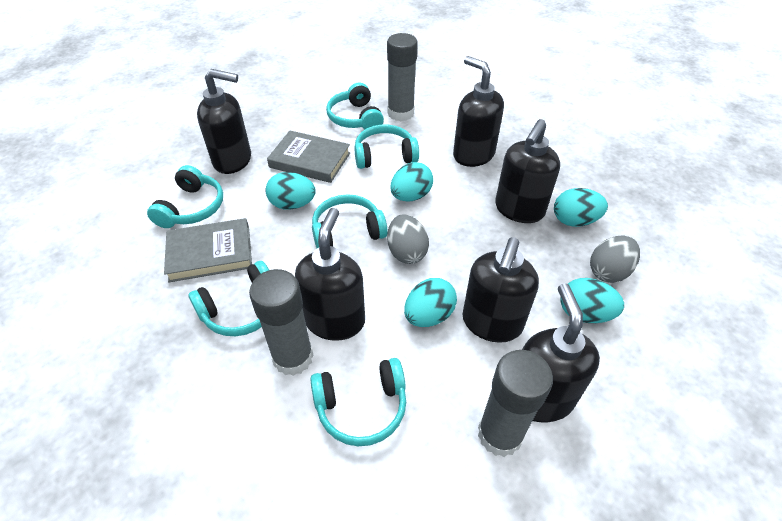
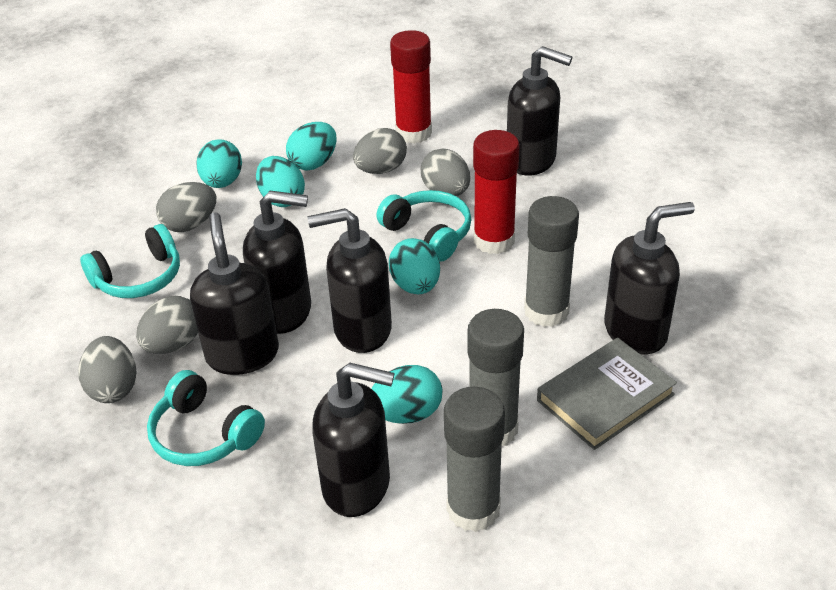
grey book: [164,218,252,282] [267,130,350,183] = 2 -> [537,338,677,450] = 1
grey egg: [387,214,429,264] [590,236,640,283] = 2 -> [78,336,137,403] [136,296,198,354] [156,182,216,232] [353,128,407,174] [421,148,470,196] = 5
red glue stick: none = 0 -> [390,30,432,144] [473,130,520,254] = 2
turquoise headphones: [147,165,223,228] [188,261,269,336] [310,358,406,446] [312,194,388,249] [326,83,384,130] [354,125,419,169] = 6 -> [80,224,180,298] [147,370,265,466] [377,190,472,262] = 3

